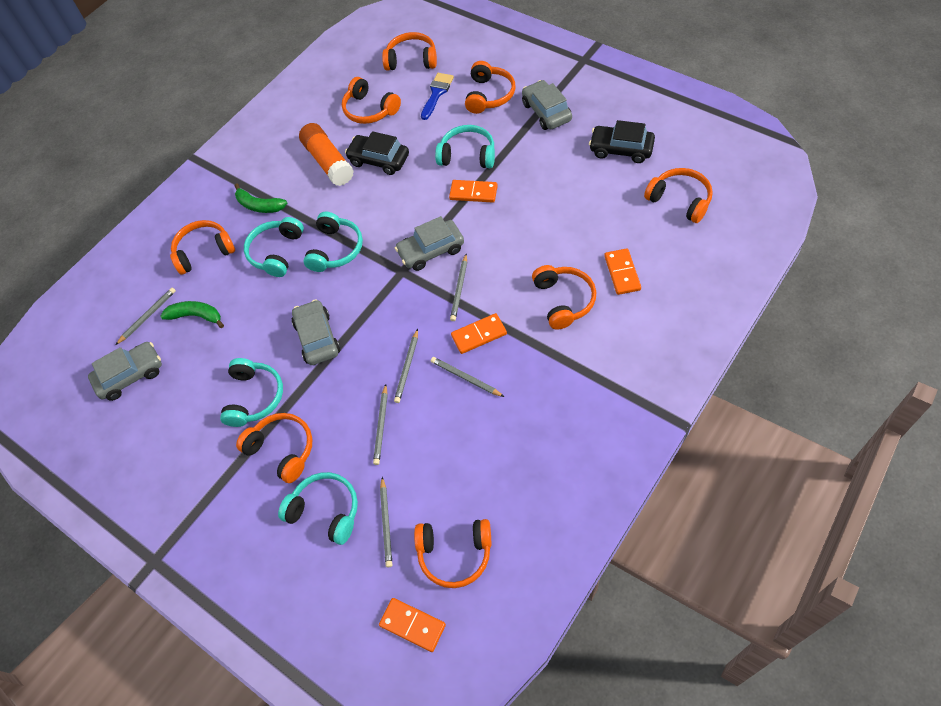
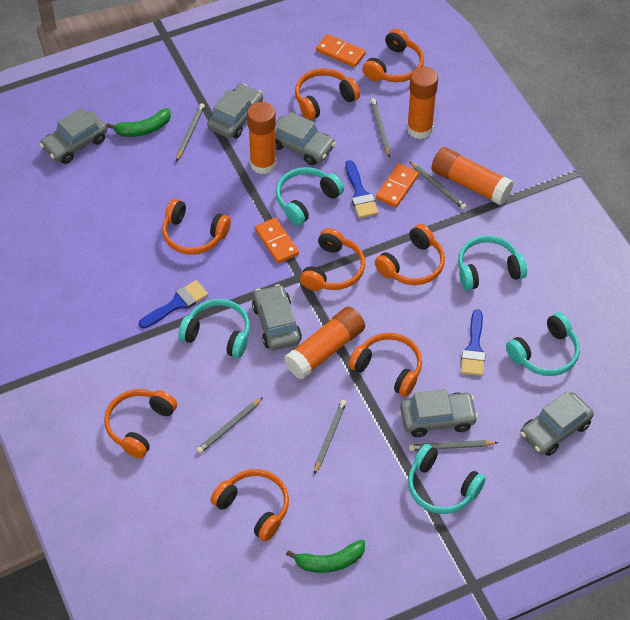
black car: [345,131,409,175] [589,120,655,163] = 2 -> none = 0
blue brush: [421,73,454,120] = 1 -> [139,280,208,329] [345,160,379,218] [461,309,486,376] = 3
grey car: [88,342,162,401] [292,299,340,365] [395,216,464,271] [522,80,572,130] = 4 -> [40,108,107,164] [207,83,263,139] [252,284,302,350] [275,112,336,165] [400,389,478,437] [520,391,594,456] = 6
orange domino: [379,598,446,652] [449,180,498,202] [451,313,507,354] [604,248,641,295] = 4 -> [255,218,299,264] [316,34,366,67] [376,164,419,207] = 3
orange glue stick: [299,123,354,186] = 1 -> [247,102,276,174] [284,307,365,379] [407,67,438,139] [431,147,514,205] = 4

